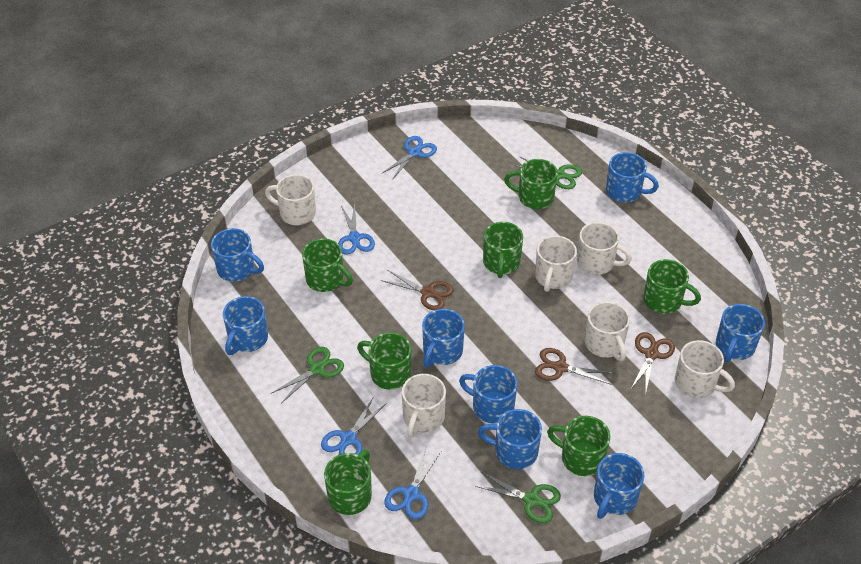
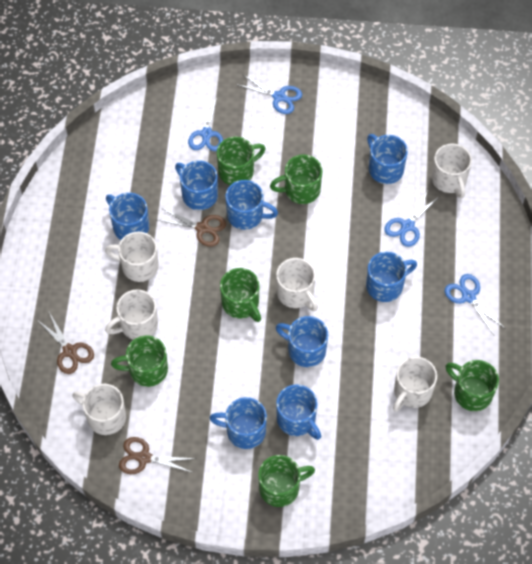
green mug: [302,239,353,292] [324,450,372,515] [357,332,411,390] [483,222,523,278] [504,159,558,209] [547,416,610,476] [643,259,701,314] = 7 -> [111,335,168,387] [217,137,266,185] [220,268,261,322] [258,455,315,507] [270,154,323,204] [446,360,499,411] = 6
green scissors: [272,347,344,403] [475,472,561,523] [514,156,582,189] = 3 -> none = 0

